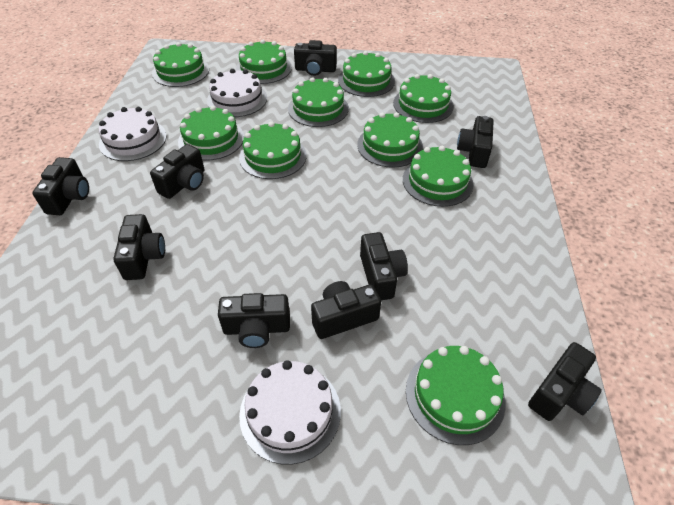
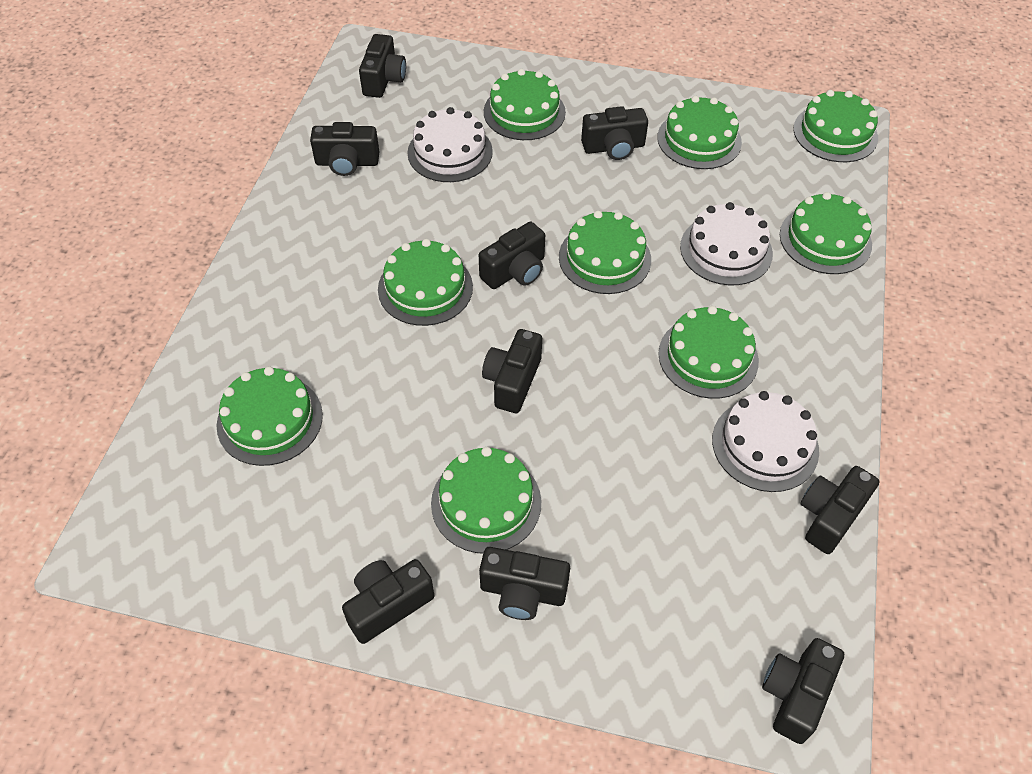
green cake: [152,42,209,87] [178,106,244,161] [236,40,292,84] [239,122,307,179] [288,77,349,127] [338,51,395,97] [357,112,423,168] [393,74,454,123] [403,146,473,207] [406,346,506,445] = 10 -> [217,366,323,466] [378,239,473,326] [431,447,541,554] [484,69,566,140] [559,211,651,294] [657,96,742,169] [658,306,759,399] [780,192,872,274] [793,90,878,162] = 9

